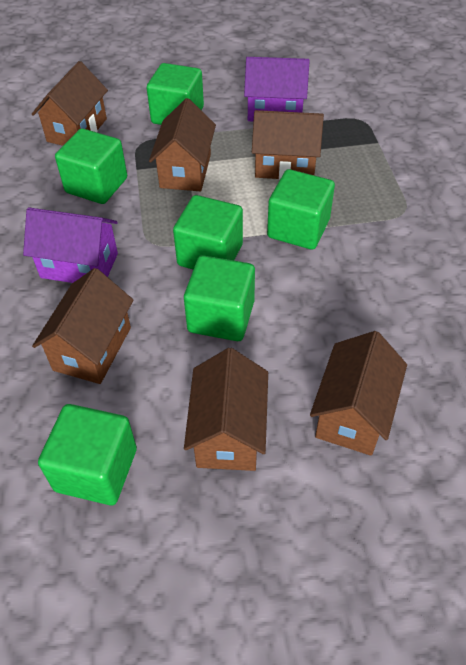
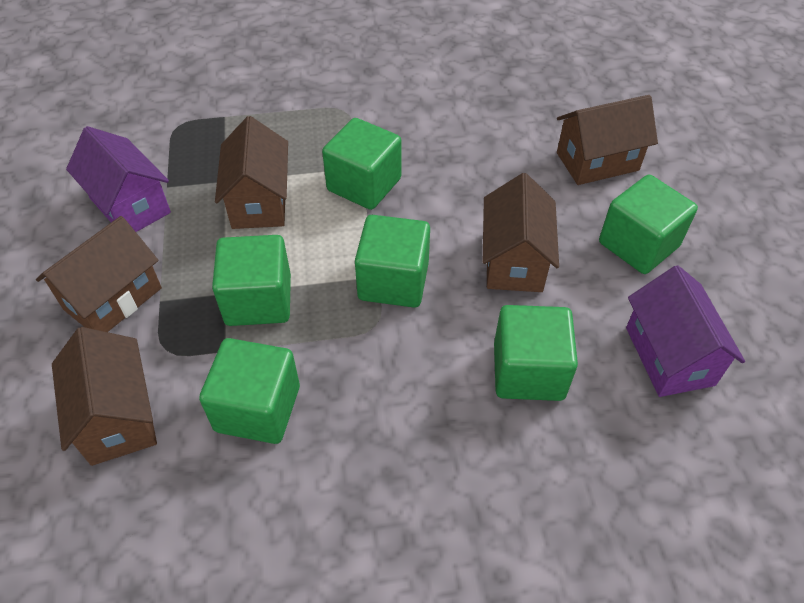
brown house: [32,61,108,146] [32,268,133,384] [149,98,216,191] [184,348,268,471] [252,110,324,180] [310,331,407,456] = 6 -> [36,216,162,332] [52,327,157,466] [215,116,288,229] [483,173,559,292] [557,95,658,185] = 5

